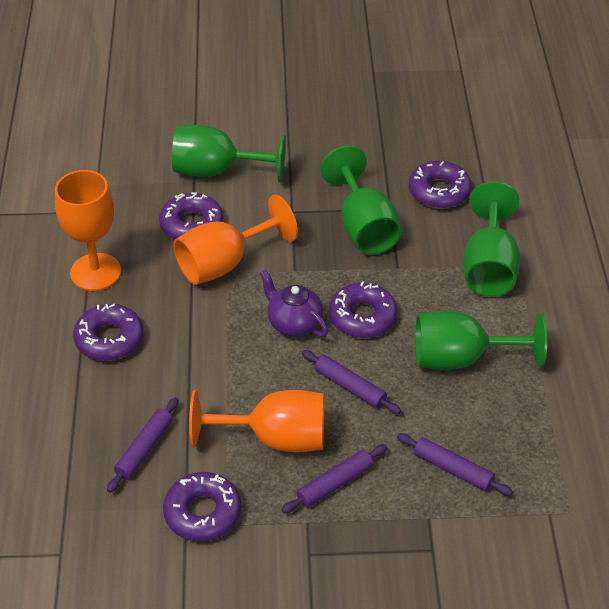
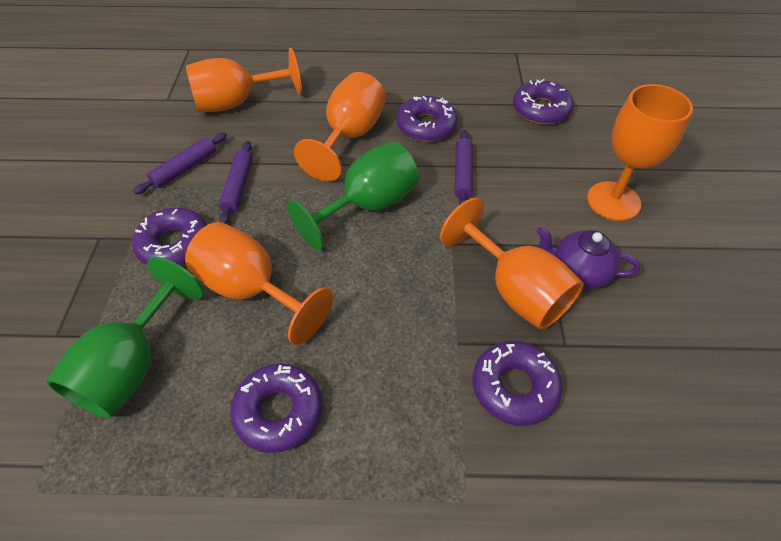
green goblet: [172,125,286,183] [320,146,402,255] [415,311,547,370] [463,181,520,297] = 4 -> [46,257,204,419] [287,141,419,251] = 2
orange goblet: [55,170,121,291] [173,195,298,285] [189,390,324,452] = 3 -> [185,222,333,345] [186,48,302,112] [294,72,386,181] [440,198,584,330] [587,84,693,221] = 5
purple rolling pin: [107,397,179,493] [281,444,387,513] [302,350,401,414] [397,433,513,496] = 4 -> [133,133,227,195] [219,141,252,224] [455,130,473,205] = 3

